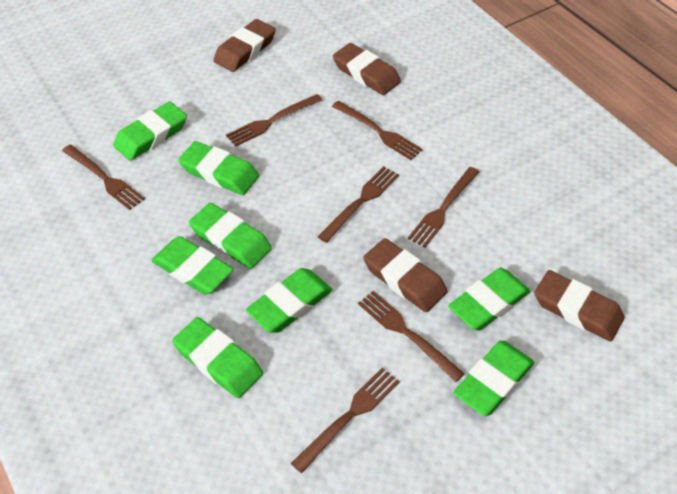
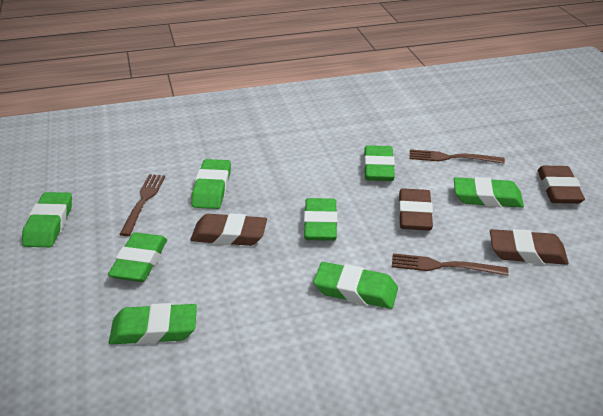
brown fork: [62,145,145,210] [226,94,322,147] [291,368,400,473] [317,166,399,243] [332,101,423,160] [358,291,465,382] [408,167,479,248] = 7 -> [120,174,165,236] [392,253,509,276] [409,149,505,164] = 3

